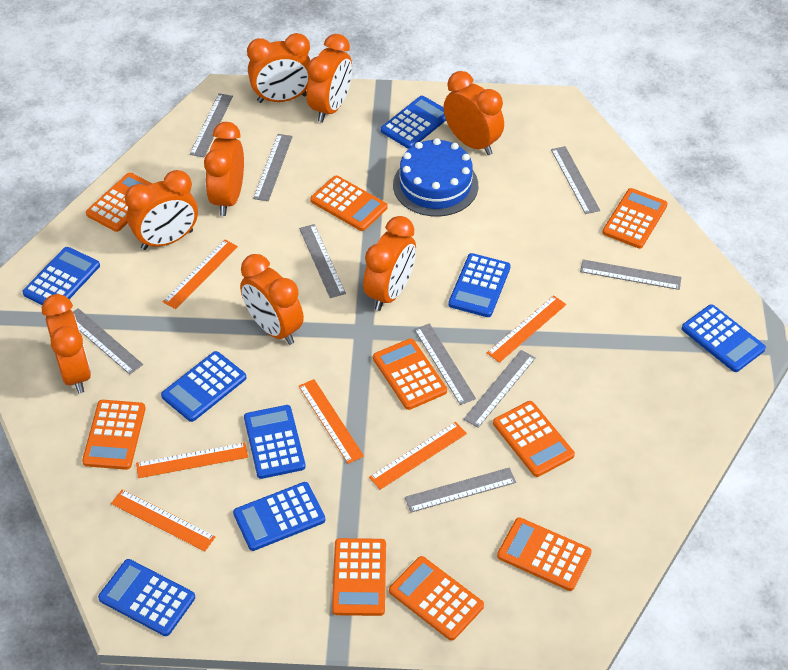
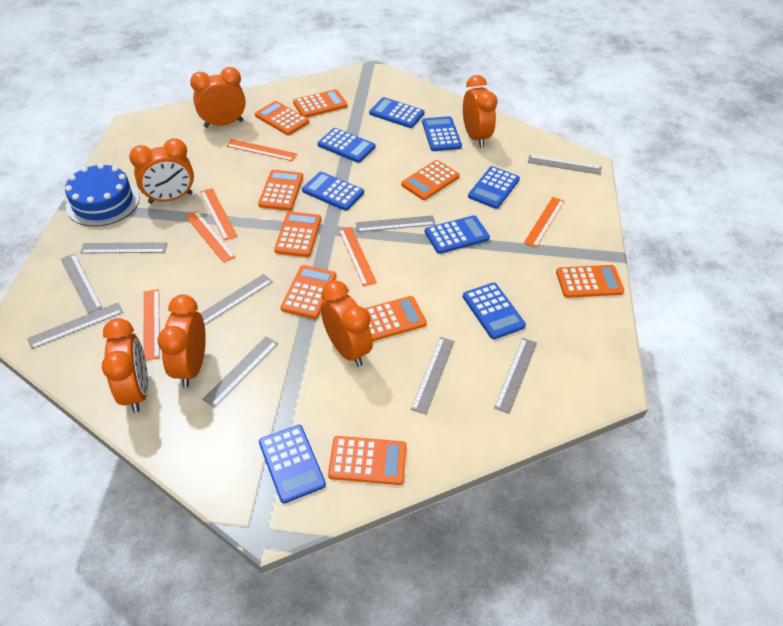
orange clock: [42,294,91,394] [125,170,198,250] [204,122,244,216] [240,254,304,345] [247,33,310,103] [307,34,352,123] [363,216,416,311] [443,71,504,155] = 8 -> [102,318,148,413] [129,138,194,204] [157,295,206,388] [190,67,246,128] [321,280,373,367] [463,75,497,148] = 6

